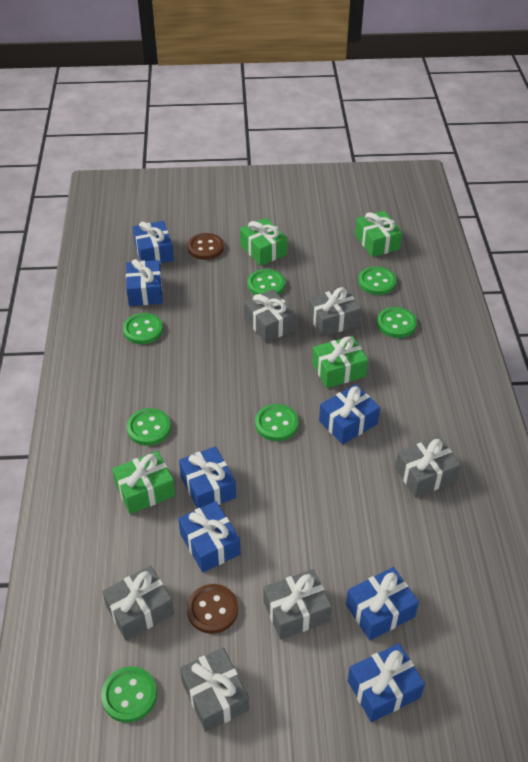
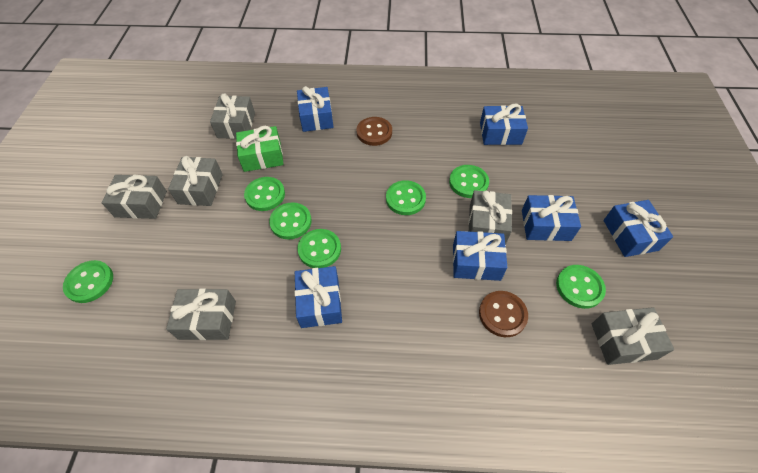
blue gift: [126,259,163,306] [133,221,174,264] [178,501,240,572] [179,446,236,509] [319,384,380,445] [346,567,419,640] [348,643,425,722] = 7 -> [295,266,342,328] [297,86,333,132] [453,231,508,281] [480,104,528,145] [522,195,581,241] [603,200,673,257] = 6
green gift: [112,451,175,514] [240,218,287,266] [312,336,368,388] [355,211,402,257] = 4 -> [236,126,284,172] = 1

